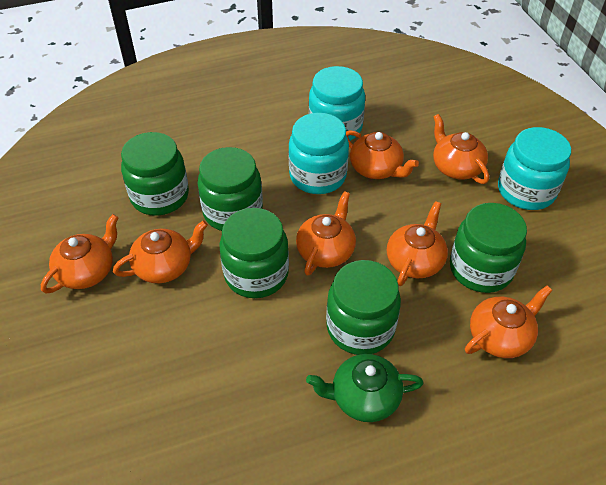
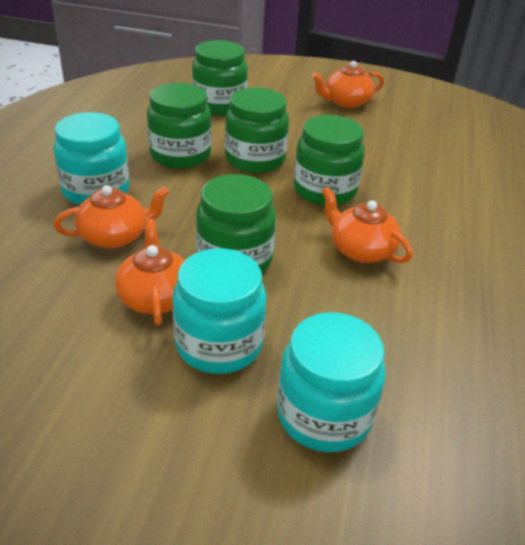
green teapot: [306,354,424,422] = 1 -> none = 0
orange teapot: [41,214,119,293] [113,221,208,283] [296,191,356,276] [346,130,419,179] [387,201,448,286] [433,114,489,184] [465,286,552,358] = 7 -> [53,185,170,248] [115,219,185,325] [312,61,385,108] [322,187,413,263] = 4

